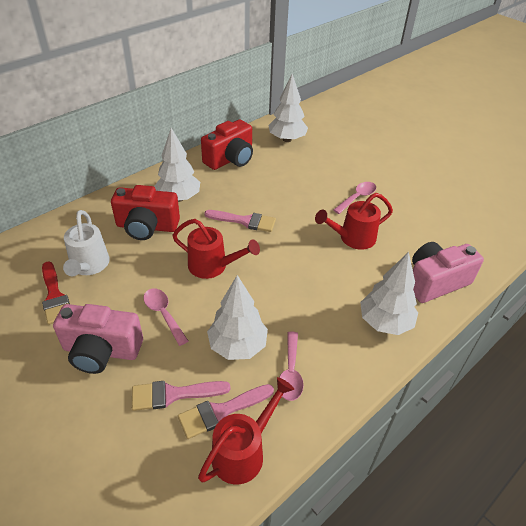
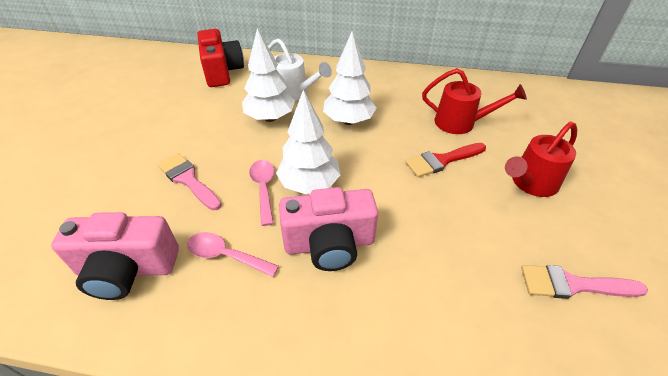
pink brush: [132,381,231,411] [178,384,274,439] [204,210,276,232] = 3 -> [157,153,221,210] [521,265,648,299] = 2
pink spoon: [143,288,188,346] [279,331,304,401] [333,182,376,214] = 3 -> [187,232,279,277] [249,160,274,226] = 2
red camera: [111,185,180,240] [201,119,253,170] = 2 -> [197,29,244,87] = 1
red watering can: [172,219,260,279] [198,377,294,485] [315,193,393,250] = 3 -> [422,68,527,134] [505,122,577,197] = 2
white tree: [154,128,200,202] [207,275,268,360] [268,74,308,142] [360,252,418,335] = 4 -> [242,28,295,122] [276,90,340,194] [323,32,377,125] = 3

